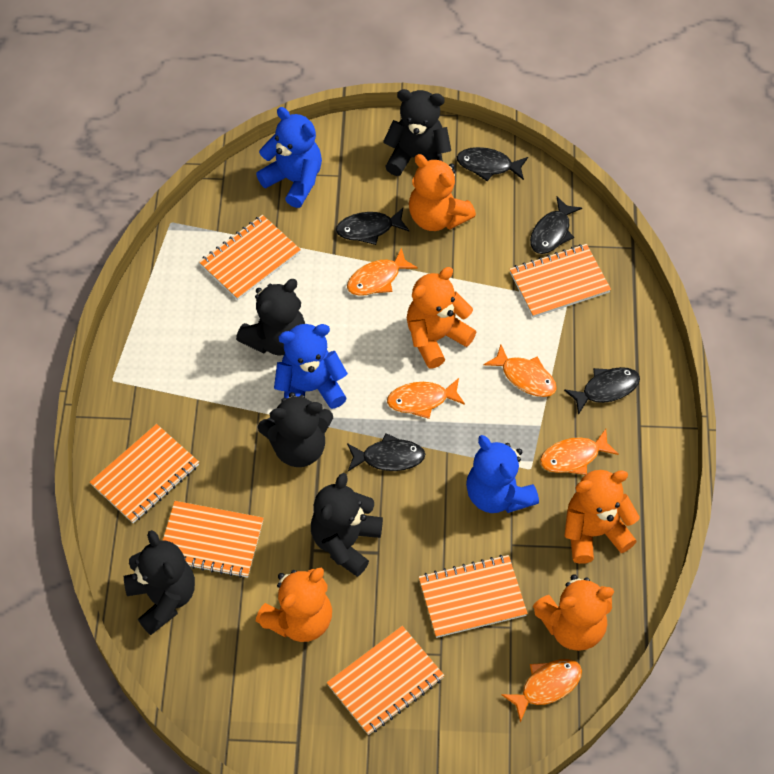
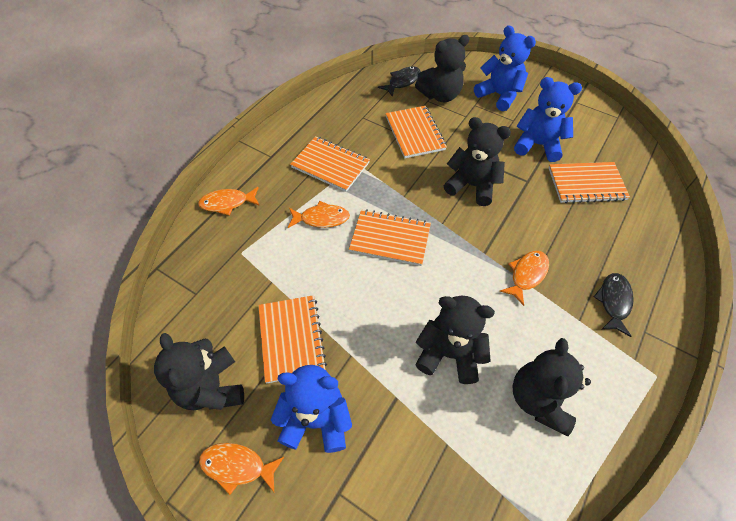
black fish: [336,208,410,245] [347,433,425,471] [457,147,528,181] [530,197,582,254] [564,367,640,415] = 5 -> [378,66,421,97] [593,273,634,337] = 2
orange fish: [347,248,418,296] [387,378,465,419] [483,344,557,397] [501,659,582,722] [540,429,619,475] = 5 -> [198,187,260,216] [199,443,284,495] [288,201,350,228] [500,251,549,306] = 4
orange notebook: [90,424,199,523] [163,501,264,578] [199,215,301,300] [327,626,444,735] [419,555,528,638] [510,244,611,318] = 6 -> [258,295,327,383] [290,136,370,192] [349,209,431,266] [386,106,447,158] [549,162,630,203] = 5
orange teddy bear: [256,568,332,642] [407,267,476,368] [409,154,476,231] [533,574,614,651] [564,470,640,564] = 5 -> none = 0

